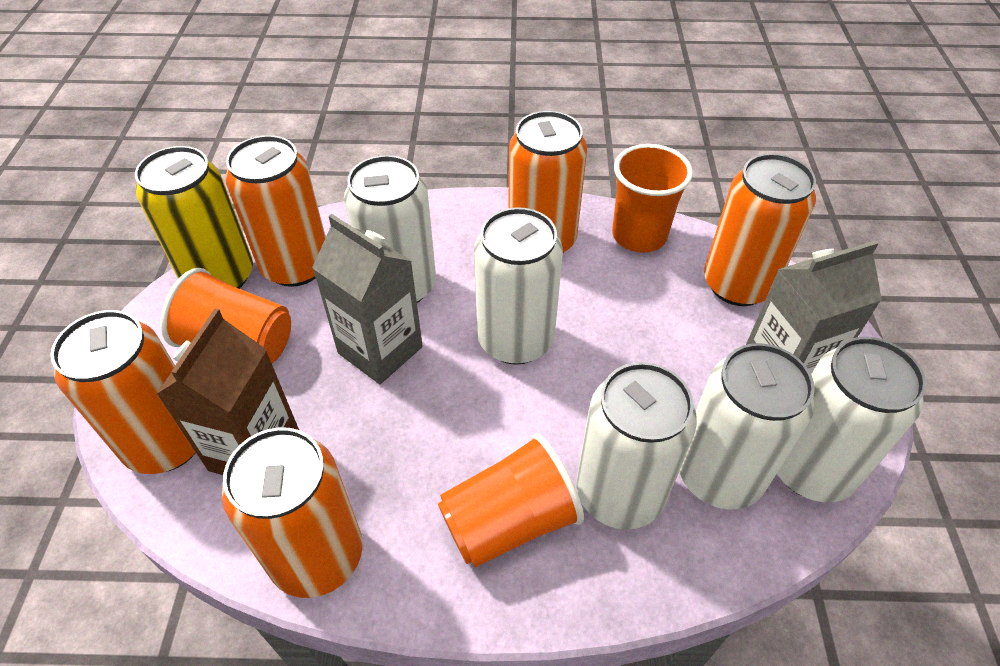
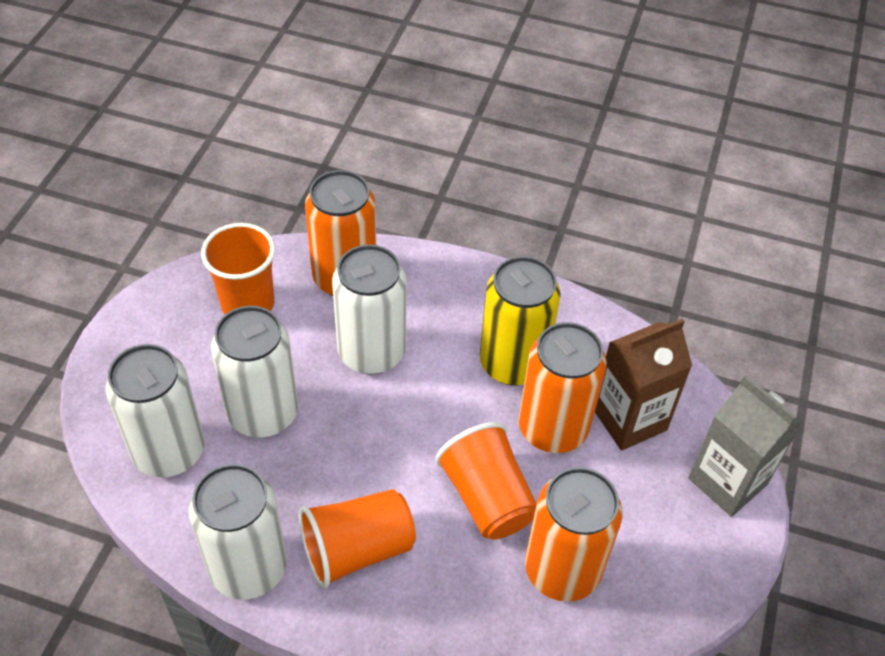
grey carton: [312,214,423,384] [746,240,882,374] = 2 -> [688,375,803,517] = 1
orange can: [50,310,196,474] [222,427,363,598] [225,135,326,287] [508,111,587,253] [704,153,816,306] = 5 -> [305,170,376,296] [519,322,607,453] [525,467,622,602] = 3
white can: [344,155,436,303] [474,207,563,365] [576,362,697,530] [679,343,815,509] [777,337,926,502] = 5 -> [105,344,205,478] [189,464,287,600] [211,306,298,437] [332,245,407,374] = 4

